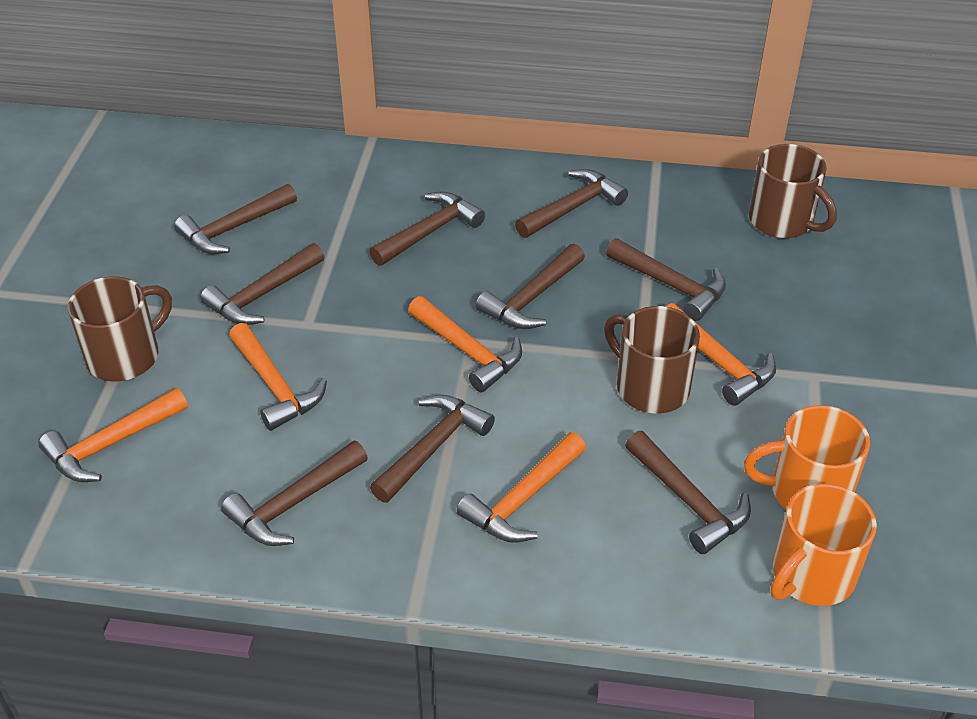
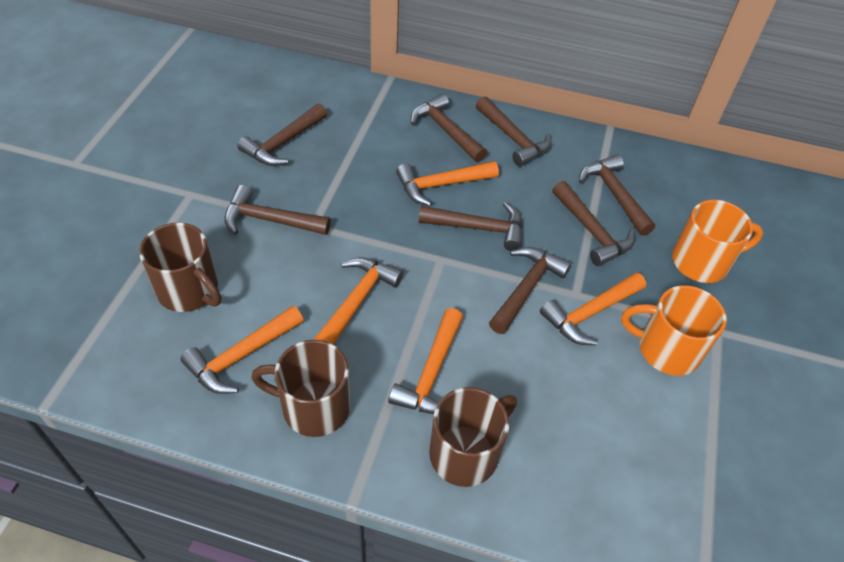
brown hammer: [174,184,297,254] [200,243,324,325] [221,440,368,546] [369,192,485,266] [370,395,495,503] [476,244,585,329] [515,169,628,238] [606,238,726,321] [625,431,751,554] = 9 -> [224,185,331,235] [237,103,327,166] [410,93,487,162] [419,202,523,251] [476,96,552,166] [489,247,571,334] [552,181,635,266] [579,154,655,236] = 8

